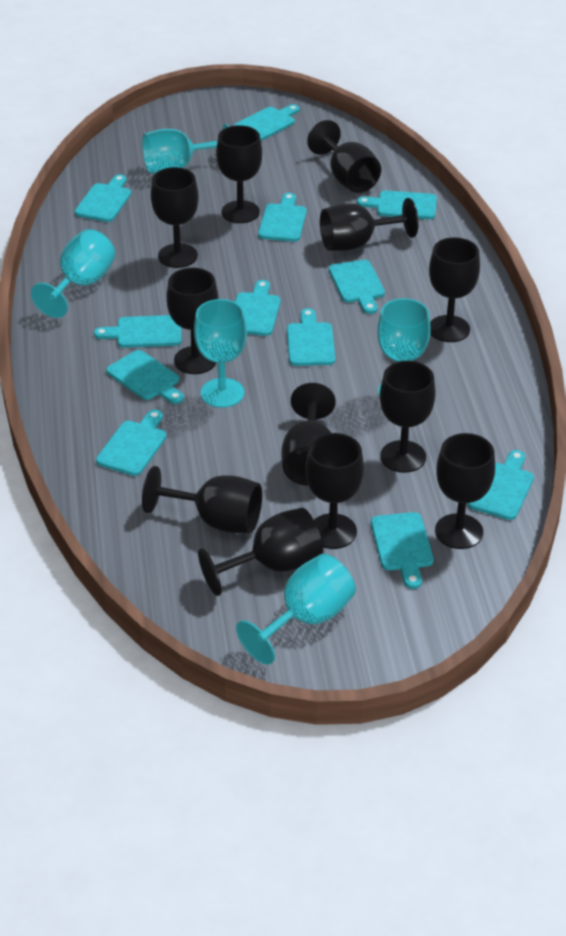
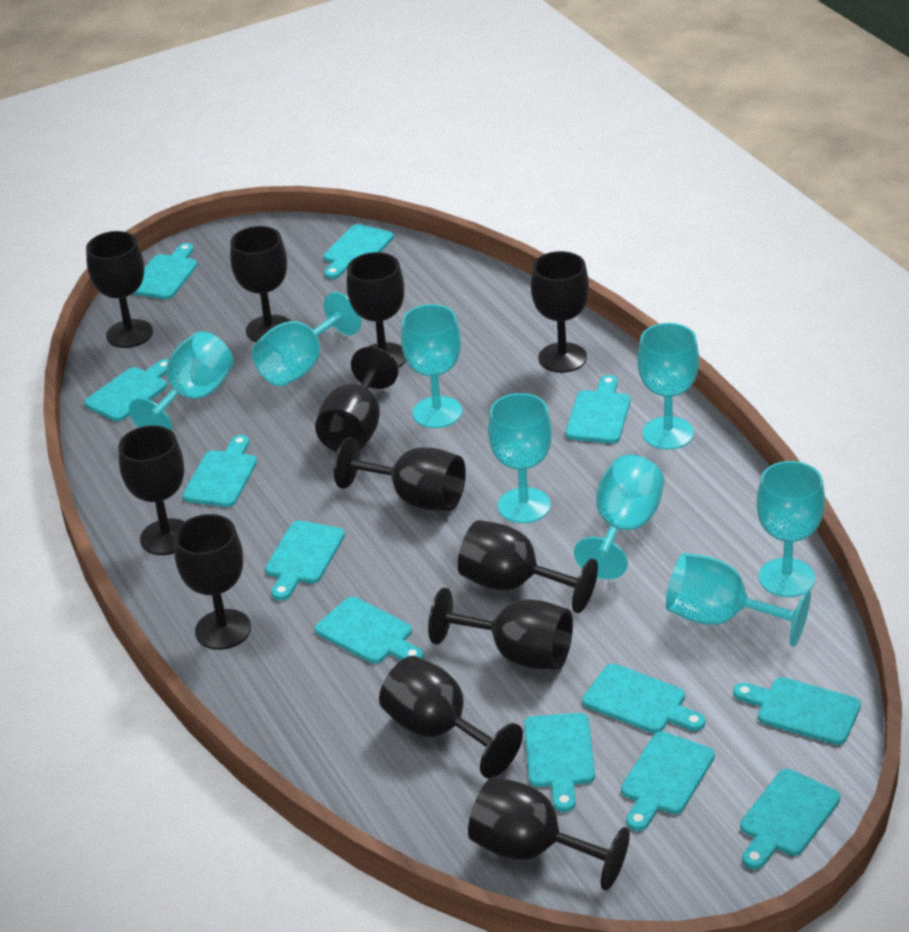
turquoise goblet: [31,229,115,318] [142,124,229,173] [194,299,247,408] [236,554,356,665] [377,298,431,397] = 5 -> [129,331,234,431] [252,292,361,386] [401,304,462,428] [488,393,552,523] [574,455,664,579] [638,323,699,450] [666,553,811,647] [757,461,825,597] = 8

